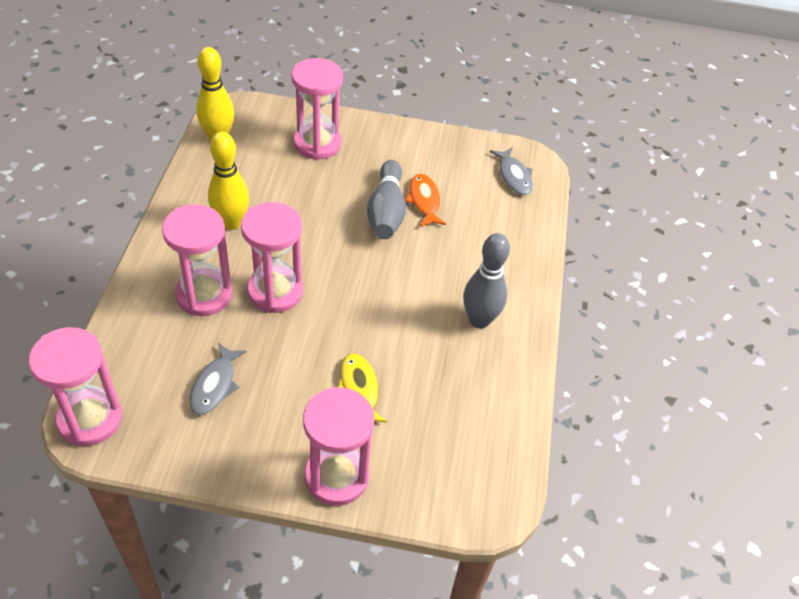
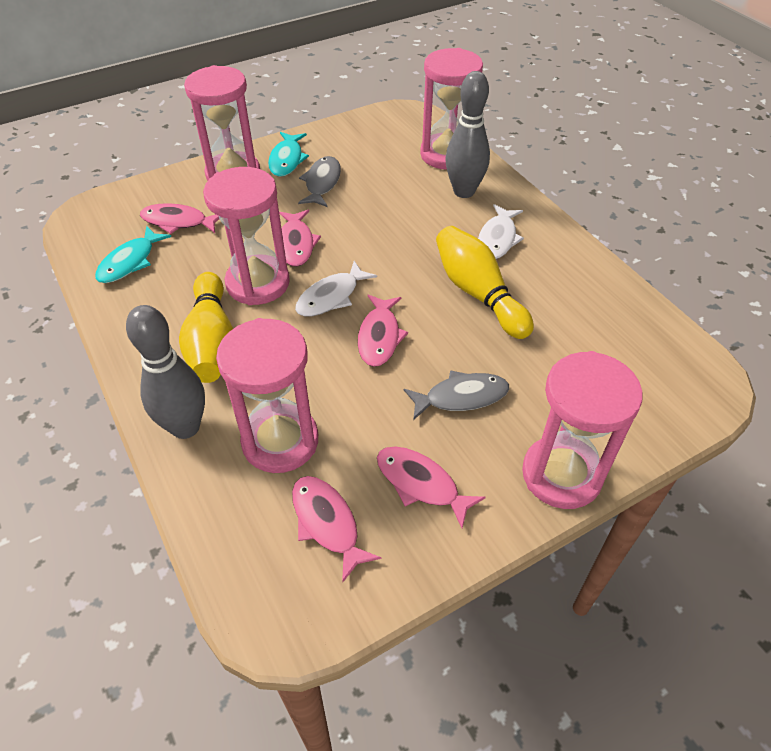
orange fish: [405,174,446,227] = 1 -> none = 0
pink fish: none = 0 -> [140,203,219,234] [279,210,321,267] [292,476,381,583] [358,295,408,367] [377,446,486,528] = 5
turquoise fish: none = 0 -> [95,226,171,283] [268,132,309,177] = 2
white fish: none = 0 -> [295,261,377,317] [478,204,524,259] = 2
yellow fish: [338,354,387,422] = 1 -> none = 0

